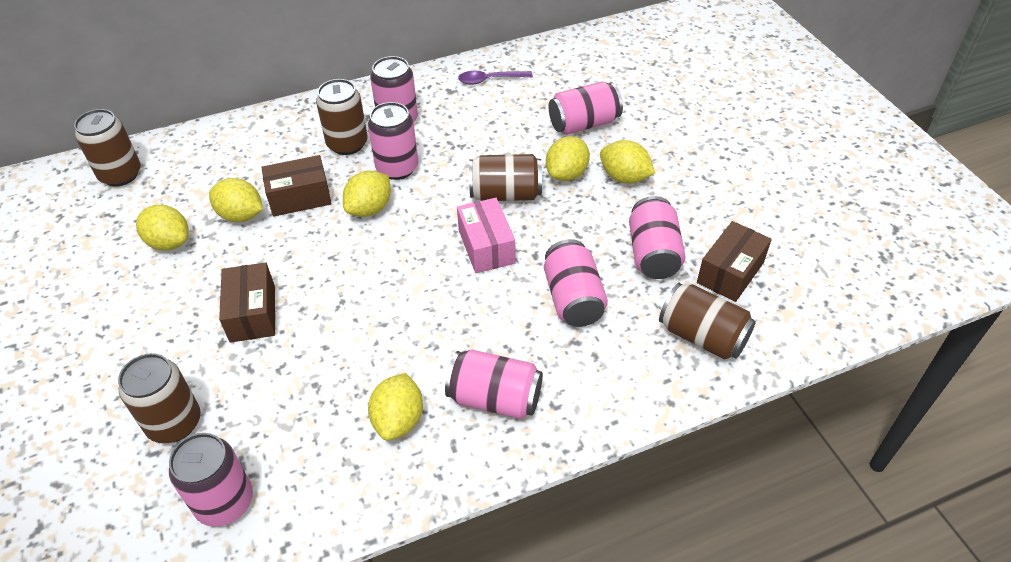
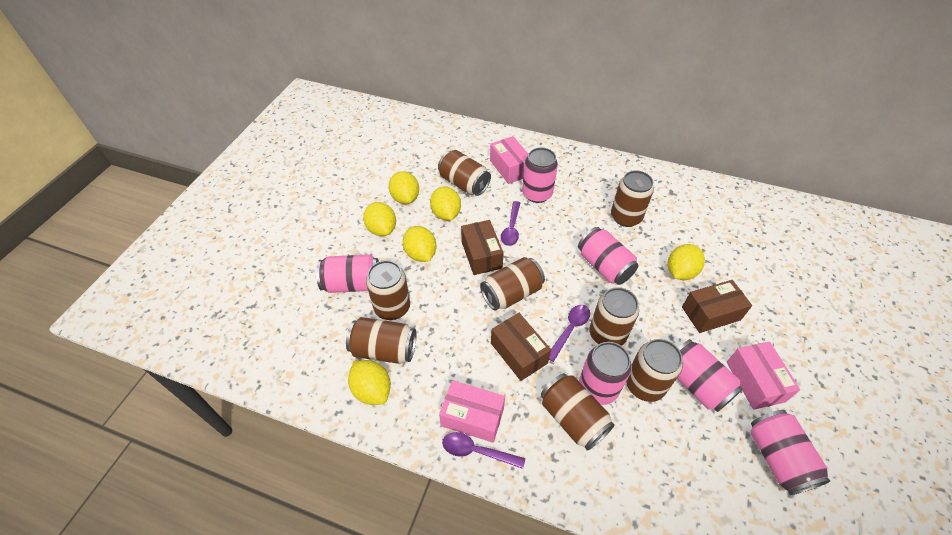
brown can: [74,109,141,186] [118,353,201,443] [316,79,368,155] [469,154,542,201] [659,283,756,359] = 5 -> [346,317,416,364] [366,260,410,320] [438,150,491,196] [480,257,545,311] [541,373,615,451] [589,287,639,346] [611,170,654,227] [626,339,683,402] = 8
pink box: [457,198,516,273] = 1 -> [439,380,505,443] [490,136,528,184] [727,342,800,410] = 3
pink can: [169,433,253,527] [368,102,418,180] [370,56,418,121] [445,350,543,419] [544,239,608,327] [549,82,623,135] [629,196,686,279] = 7 -> [316,254,379,293] [522,147,558,203] [578,227,639,285] [579,342,632,405] [677,339,743,412] [750,410,830,495] = 6
purple spoon: [458,71,533,85] = 1 -> [442,432,525,469] [501,201,520,246] [549,305,590,362] = 3

